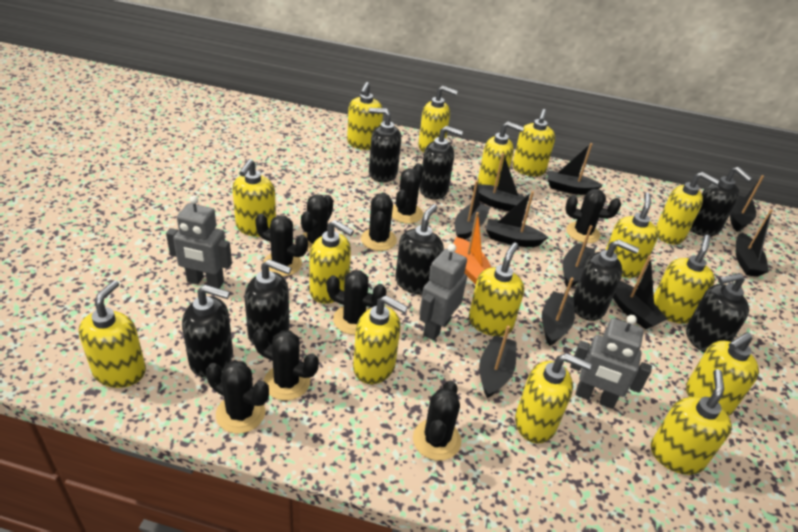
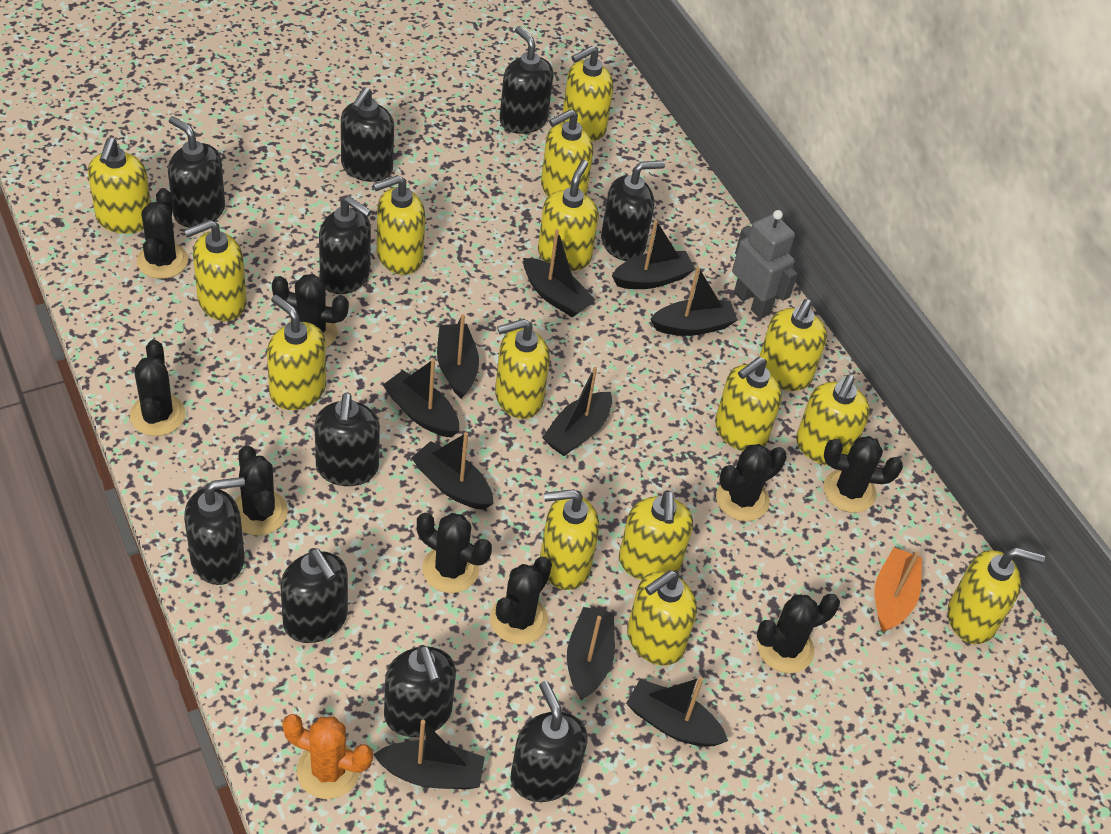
black soap dispenser: [182,285,233,377] [245,259,292,346] [369,108,401,182] [395,204,444,295] [419,126,463,199] [573,240,639,321] [686,273,749,353] [690,167,752,236] = 8 -> [168,116,225,228] [184,477,245,585] [280,548,348,643] [315,392,380,486] [319,196,372,294] [341,87,394,182] [384,645,456,737] [499,26,554,134] [511,681,588,802] [601,161,665,261] = 10
grey robot: [166,195,232,289] [419,244,467,340] [570,315,652,409] = 3 -> [732,210,798,319] = 1
orange cactus: none = 0 -> [282,714,373,799] = 1

